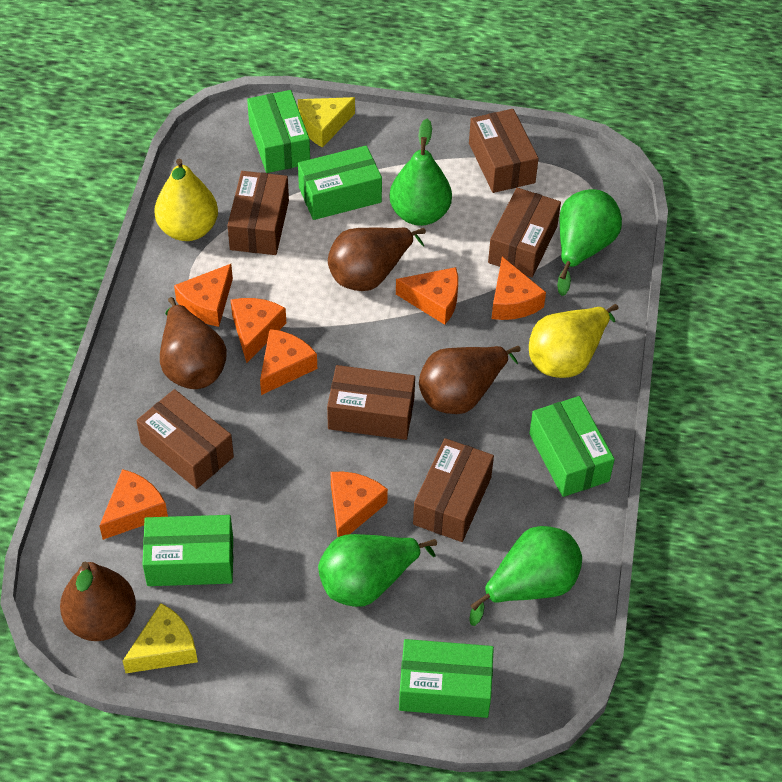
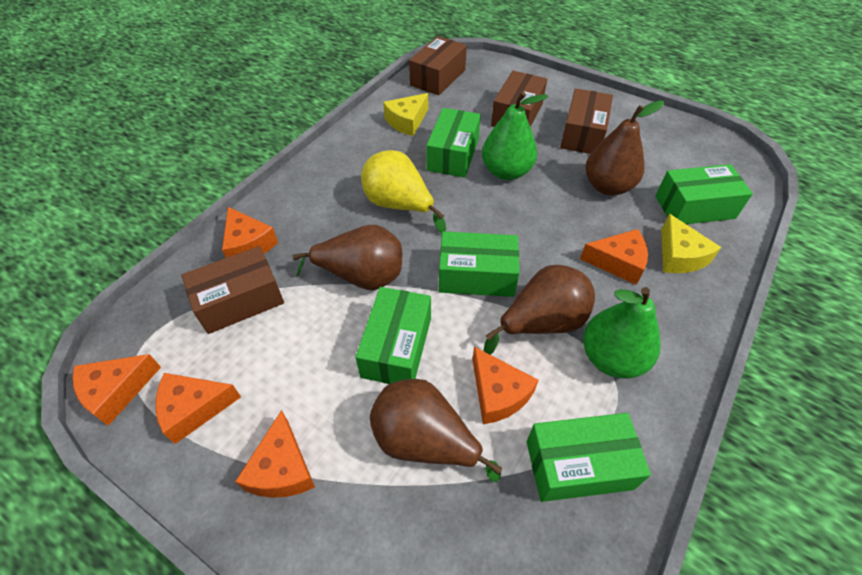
brown box: [137,389,234,489] [227,171,289,255] [327,365,415,440] [413,438,494,542] [469,109,539,193] [488,188,561,277] = 6 -> [182,246,284,334] [409,36,467,95] [491,71,547,127] [560,89,613,154] = 4
green pear: [318,534,437,607] [389,118,452,226] [469,526,582,626] [557,189,622,296] = 4 -> [482,92,548,180] [583,287,661,379] = 2
orange cheese: [100,469,168,540] [174,264,233,327] [231,298,286,363] [260,329,317,395] [331,472,388,537] [396,267,458,325] [492,257,546,320] = 7 -> [73,354,161,426] [155,373,241,444] [222,207,278,258] [235,410,315,498] [472,347,539,424] [580,229,648,285] = 6
yellow pear: [154,159,218,241] [529,304,618,378] = 2 -> [361,150,446,233] = 1

